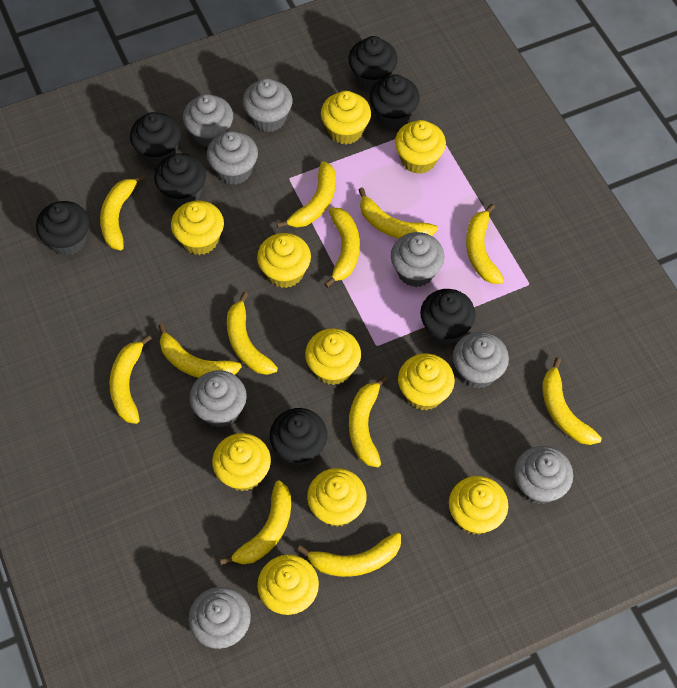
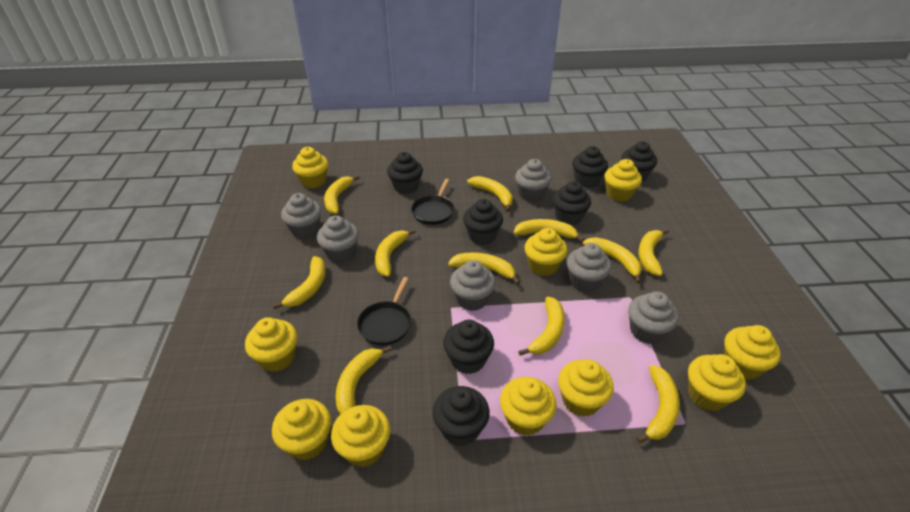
black pan: none = 0 -> [357,277,412,345] [411,179,454,225] = 2
grey cupcake: [183,94,233,148] [188,587,251,649] [189,370,247,428] [207,131,258,185] [242,78,293,132] [391,232,444,287] [453,332,509,388] [514,446,573,504] = 8 -> [281,193,322,239] [317,215,359,263] [450,260,496,311] [515,159,552,202] [567,243,611,292] [628,291,679,344] = 6
yellow banana: [100,174,146,250] [109,335,152,424] [159,323,242,378] [220,481,291,565] [227,292,278,375] [277,161,336,228] [297,532,401,577] [324,207,360,288] [349,375,388,467] [358,187,438,239] [466,204,504,284] [542,358,602,445] = 12 -> [273,256,326,309] [324,175,360,214] [336,346,392,414] [375,229,416,277] [448,252,520,285] [467,176,513,212] [514,219,585,242] [518,296,565,356] [583,237,642,283] [636,365,680,443] [638,229,669,276] = 11

